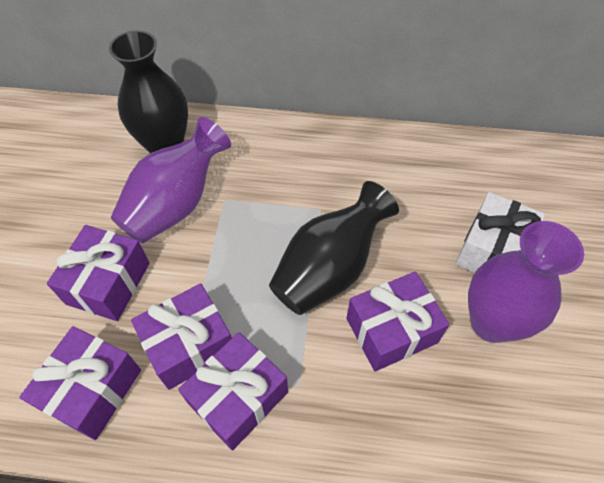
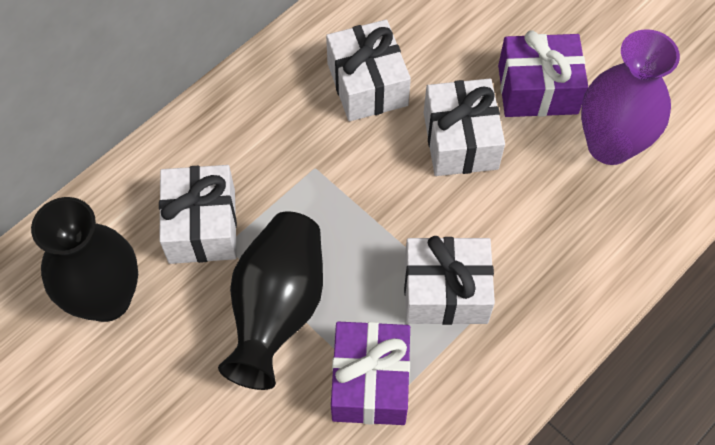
purple gift: [19,326,141,440] [47,225,150,321] [131,283,232,390] [178,332,288,450] [346,271,449,371] = 5 -> [331,322,410,425] [498,30,588,117] = 2
purple vase: [111,117,231,243] [468,221,584,343] = 2 -> [581,29,680,165] = 1
white gift: [455,192,545,273] = 1 -> [159,165,237,264] [326,20,411,121] [404,236,495,325] [424,79,505,176] = 4

